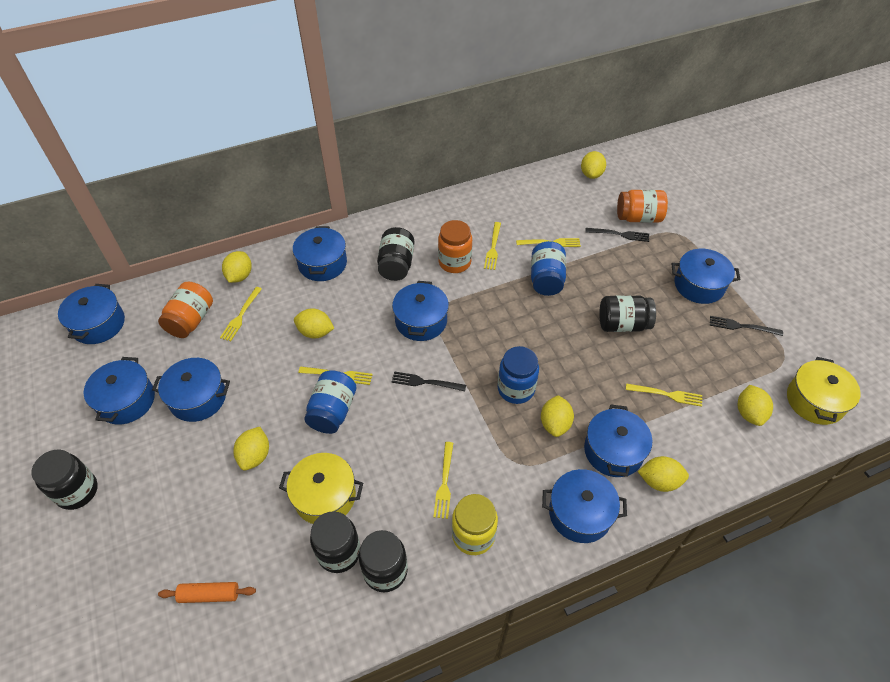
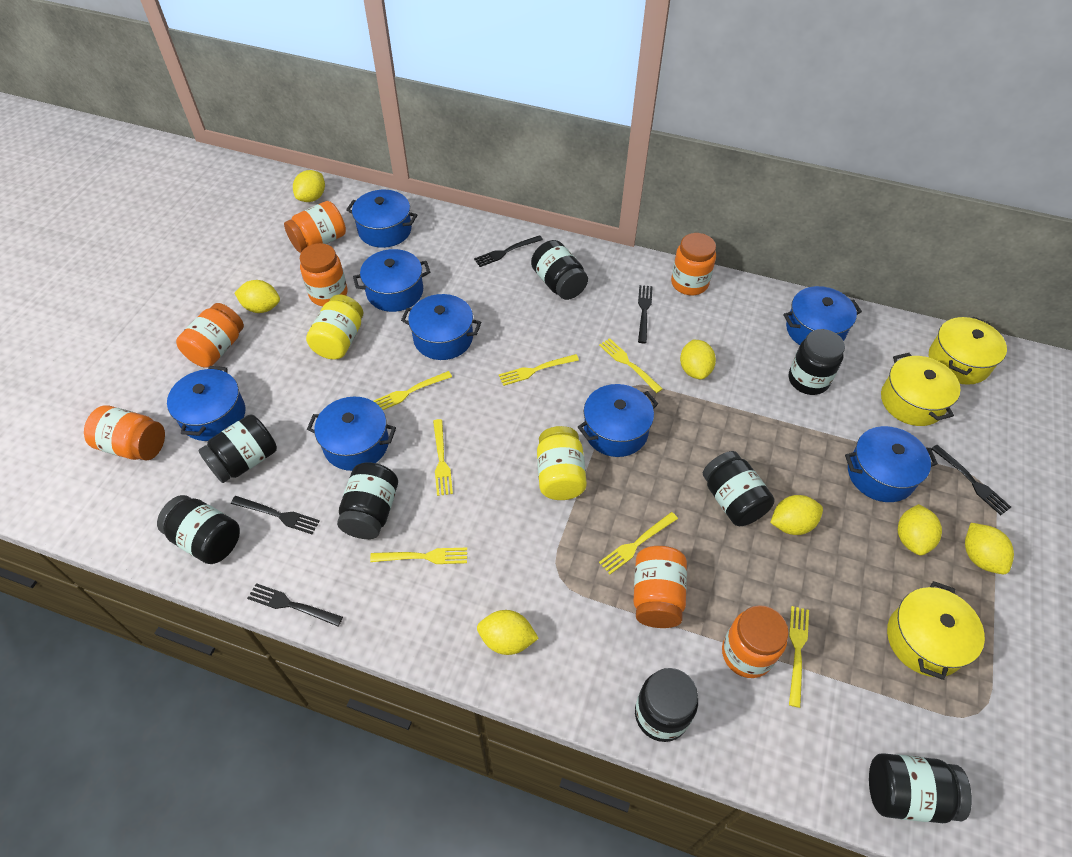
black fork: [392,371,466,391] [585,228,649,242] [710,316,783,336] = 3 -> [231,496,320,534] [247,583,343,626] [474,235,543,267] [638,285,653,343] [931,445,1011,515] = 5
black jar: [32,449,98,510] [310,511,361,573] [359,530,408,592] [377,227,414,281] [599,295,656,332] = 5 -> [157,495,240,564] [198,414,277,483] [337,462,398,539] [531,240,588,300] [635,668,698,742] [703,451,775,526] [789,329,845,395] [869,753,972,823] = 8
blue jar: [304,370,356,434] [497,346,539,404] [531,241,566,296] = 3 -> none = 0
orange jar: [158,282,213,338] [438,220,472,273] [617,190,668,223] = 3 -> [84,405,165,460] [176,303,244,368] [284,201,346,253] [300,243,347,306] [633,546,687,628] [671,233,716,295] [722,605,789,678] = 7
orange rolling pin: [158,582,256,603] = 1 -> none = 0
yellow fork: [220,287,262,341] [298,366,373,385] [433,442,453,519] [484,222,501,270] [516,238,581,247] [626,383,702,407] = 6 -> [370,548,467,564] [374,371,452,410] [433,419,453,496] [499,354,579,386] [599,338,663,393] [599,512,678,574] [789,606,809,708] = 7
yellow jar: [452,494,498,555] = 1 -> [306,295,363,360] [537,426,587,500] = 2
yellow pot: [279,453,363,524] [787,357,861,425] = 2 -> [881,353,960,426] [887,581,985,680] [929,317,1007,385] = 3

